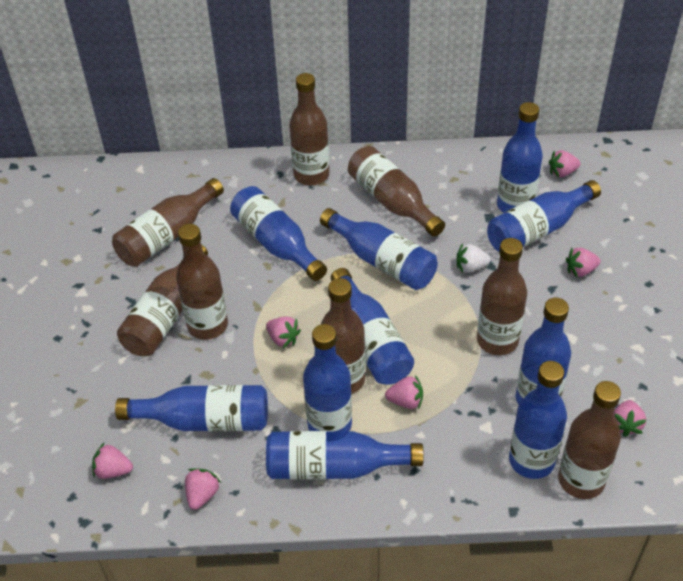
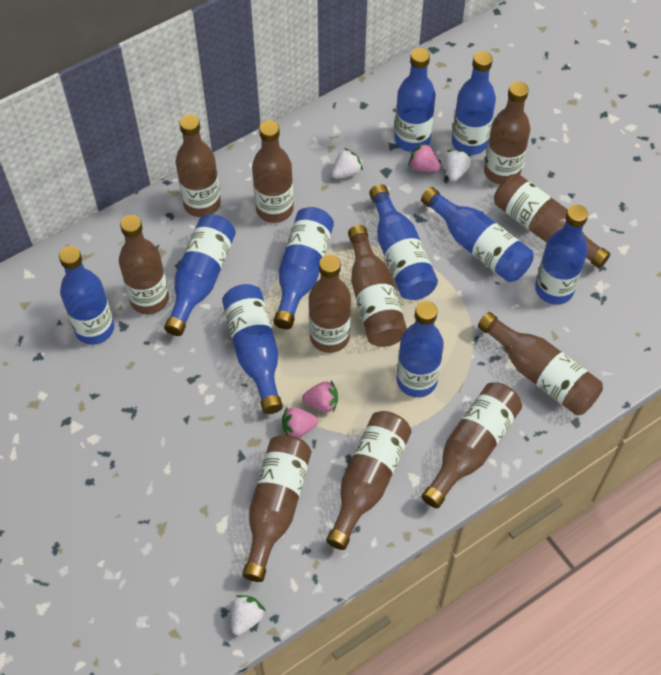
brown bottle: [112,178,224,267] [117,245,208,356] [176,224,228,340] [289,73,329,185] [321,278,365,394] [348,146,445,237] [477,238,527,355] [558,381,621,499] = 8 -> [119,215,169,314] [176,115,221,217] [242,435,311,582] [252,120,294,223] [309,255,351,353] [326,411,411,550] [348,225,407,347] [422,382,522,508] [478,312,603,415] [484,81,530,184] [494,173,610,268] = 11
pink strawberry: [92,443,133,479] [185,468,221,510] [266,317,301,348] [385,375,423,409] [549,150,581,177] [566,248,601,278] [613,400,646,437] = 7 -> [282,407,318,438] [302,381,338,412] [408,142,440,172] = 3
white strawberry: [457,243,491,273] = 1 -> [231,595,266,636] [331,148,363,179] [444,150,471,182] = 3

